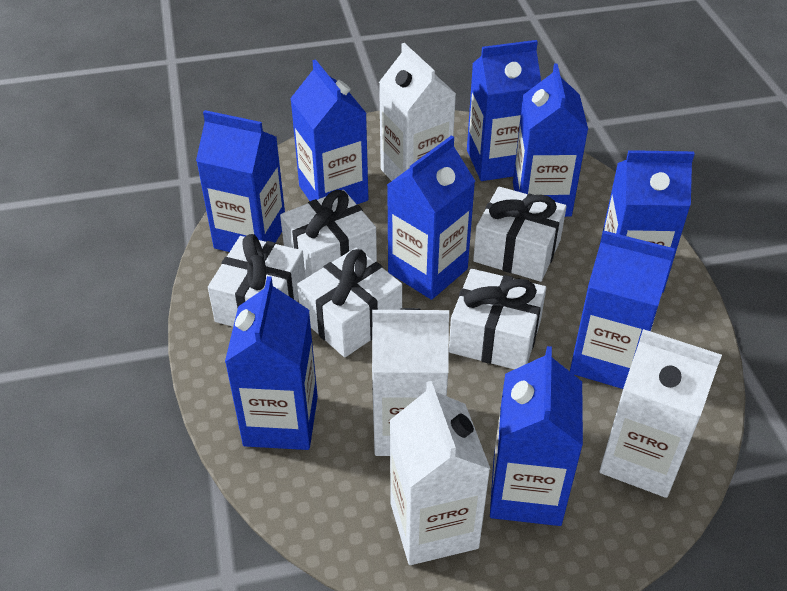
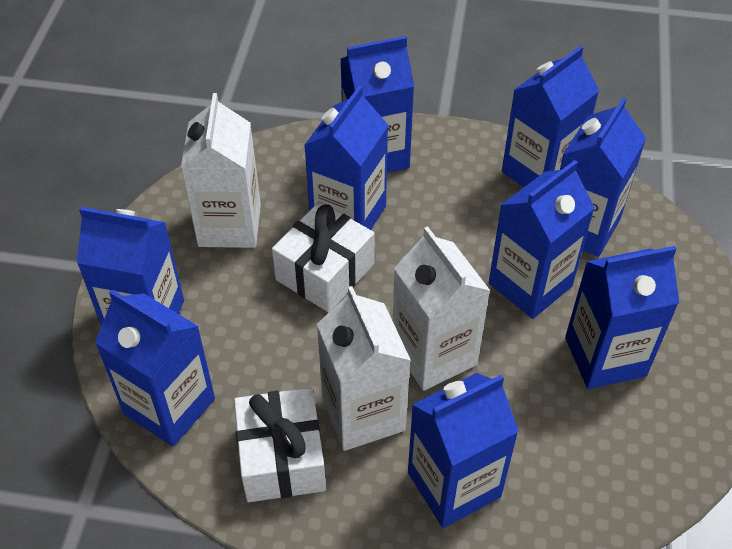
white carton: [372,308,449,456] [379,43,456,181] [389,381,490,565] [599,329,722,498] = 4 -> [181,93,261,248] [317,286,411,451] [393,226,490,391] = 3
white gift: [208,234,306,327] [280,190,377,278] [297,247,402,357] [449,269,546,369] [473,186,567,282] = 5 -> [234,387,326,502] [272,201,375,312] = 2

